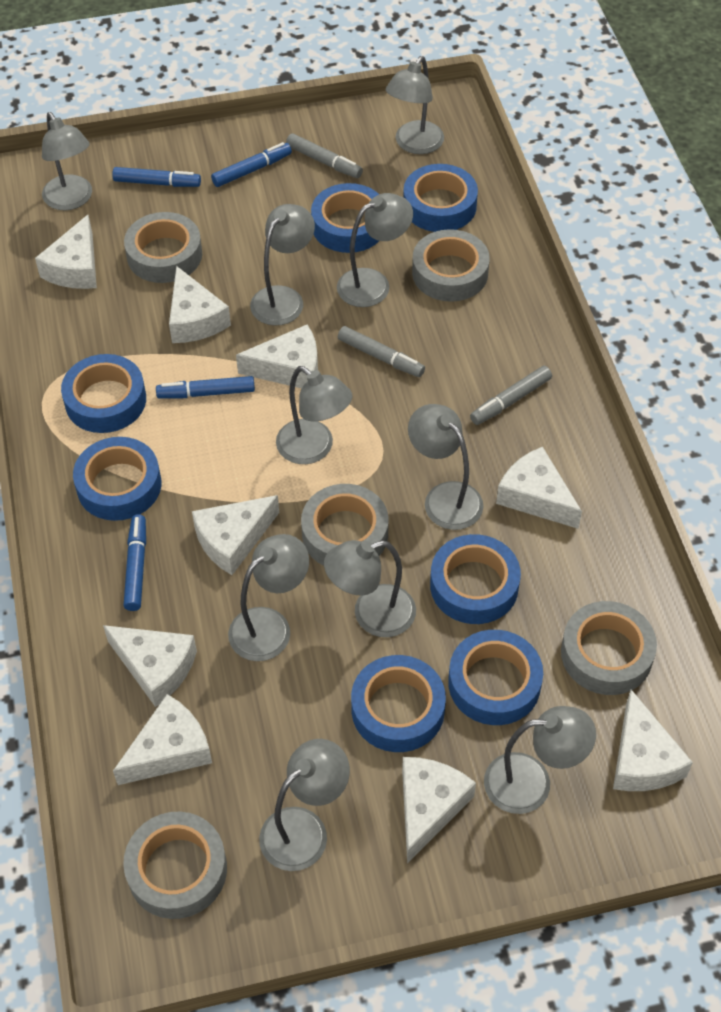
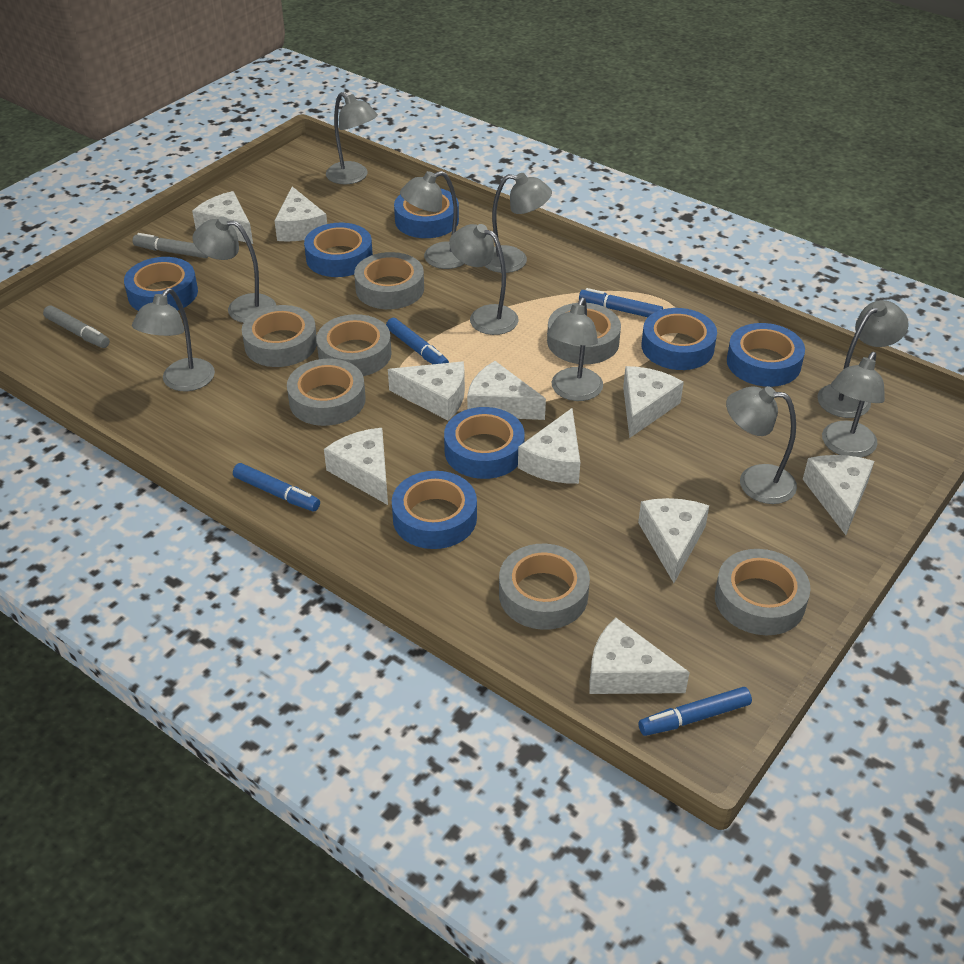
grey marker: [286,133,363,178] [338,326,425,377] [470,366,552,425] = 3 -> [43,305,110,348] [133,233,208,258] = 2
grey tape: [123,812,227,919] [124,212,202,283] [301,484,388,566] [412,229,490,302] [561,601,657,695] = 5 -> [242,305,317,367] [287,359,366,426] [316,314,392,376] [354,252,424,309] [499,544,590,630] [547,303,621,364] [715,549,811,635] = 7
white cheese: [35,215,97,289] [103,625,197,707] [113,694,212,785] [169,266,231,343] [192,495,279,575] [236,324,318,388] [402,757,476,863] [496,447,582,529] [613,690,693,791] = 9 -> [192,191,253,244] [274,187,327,241] [324,428,388,505] [388,361,465,421] [467,361,546,420] [518,408,580,484] [589,618,690,694] [623,366,684,438] [638,498,709,583] [803,455,874,535] = 10

